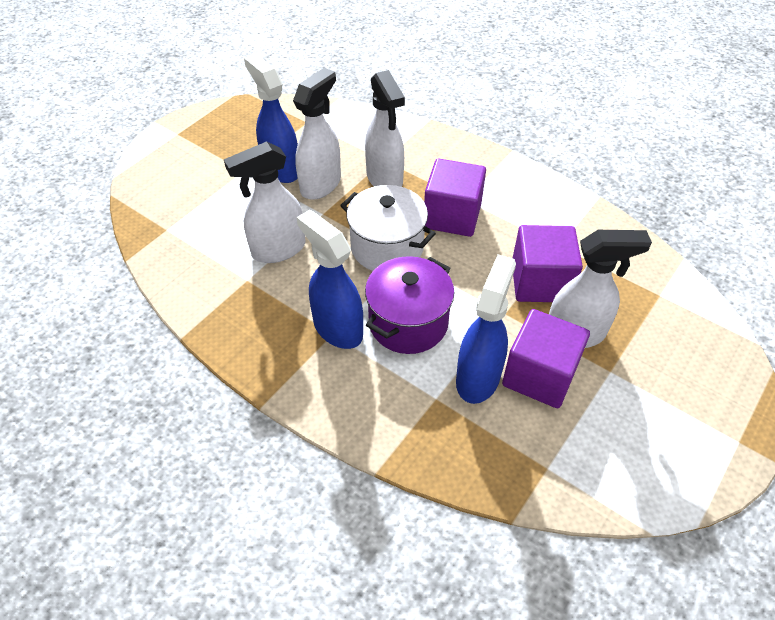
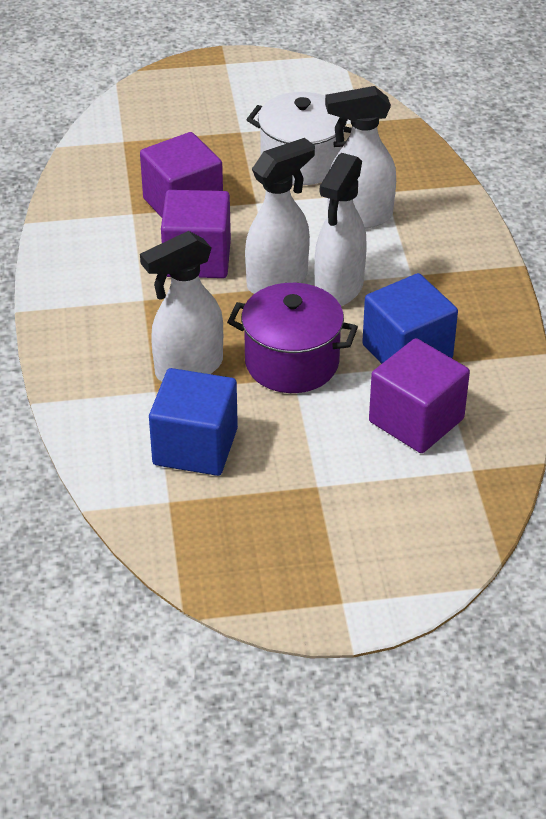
blue cube: none = 0 -> [149,368,238,476] [362,273,458,364] = 2
blue spray bottle: [244,54,298,183] [296,210,363,349] [456,255,516,404] = 3 -> none = 0

